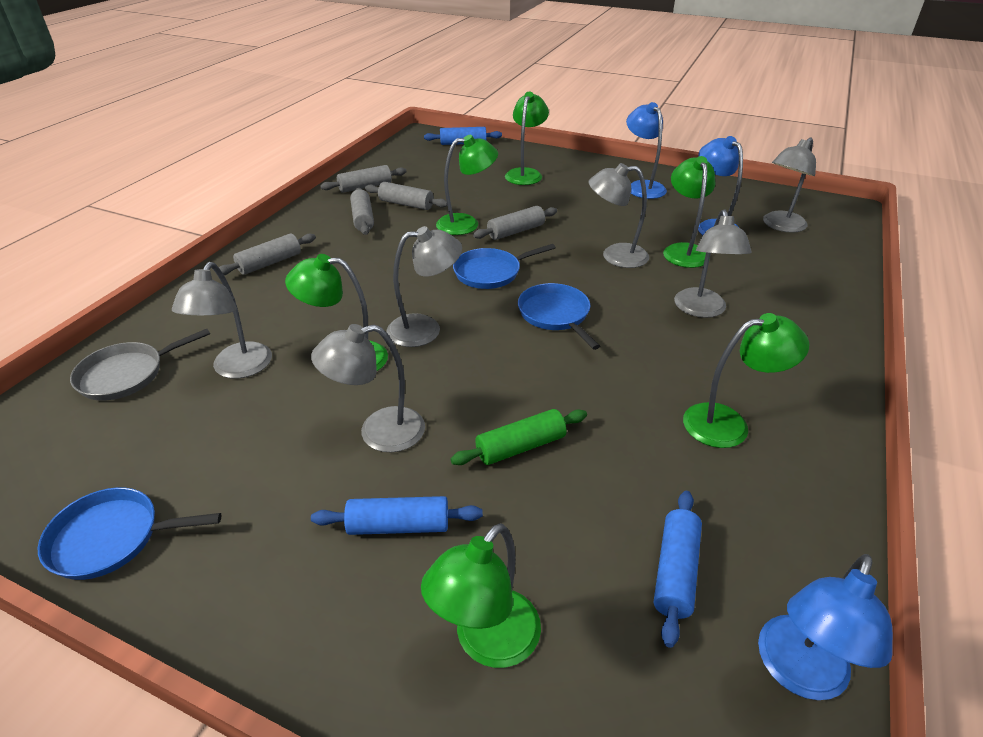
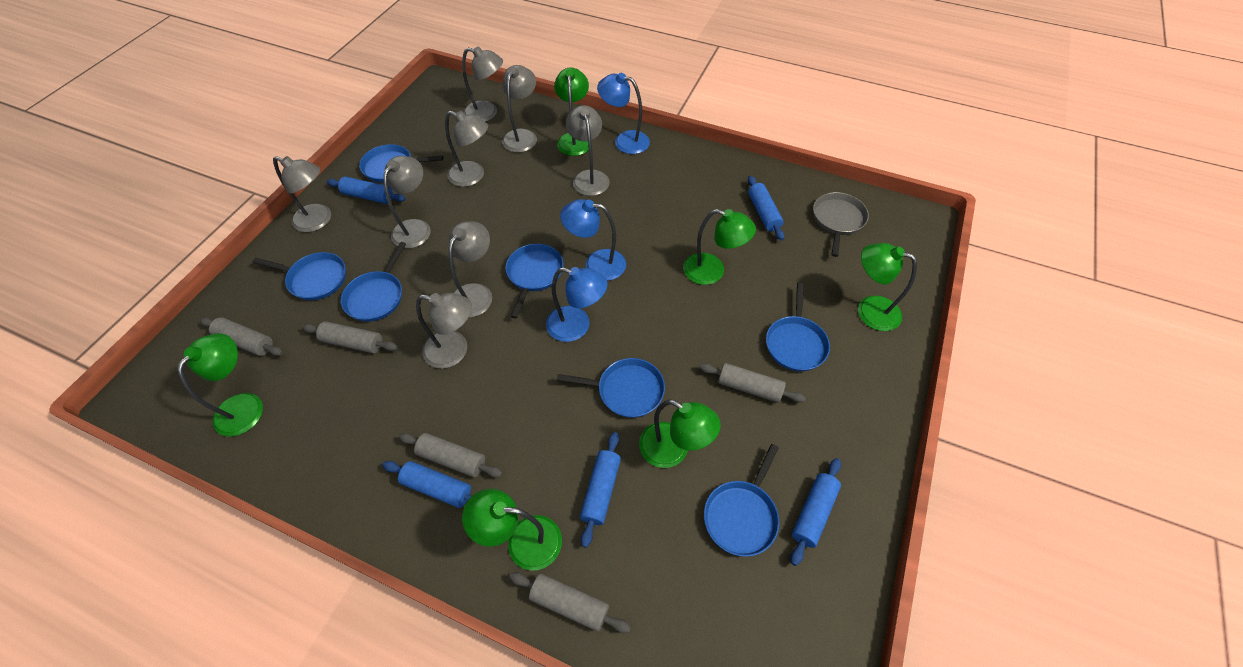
blue pan: [38,487,221,580] [453,244,556,289] [518,283,600,350] = 3 -> [253,252,346,300] [341,242,406,322] [359,144,443,182] [506,244,564,318] [557,358,665,418] [704,444,779,557] [766,283,830,372] = 7
blue rolling pin: [311,496,483,535] [424,127,502,145] [654,491,702,648] = 3 -> [327,176,406,204] [382,461,472,508] [580,432,621,548] [748,176,784,241] [791,458,841,566] = 5
green rolling pin: [451,409,587,465] = 1 -> none = 0
grey lamp: [172,262,272,379] [311,324,425,452] [387,226,462,347] [589,163,649,268] [674,209,752,318] [763,138,816,233] = 6 -> [273,156,331,232] [383,156,431,249] [416,293,472,369] [445,111,488,187] [449,221,492,318] [462,46,503,122] [502,65,537,153] [566,105,610,196] = 8

